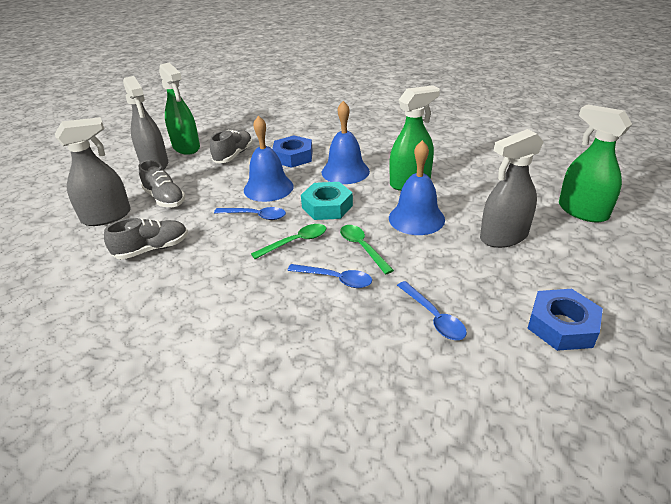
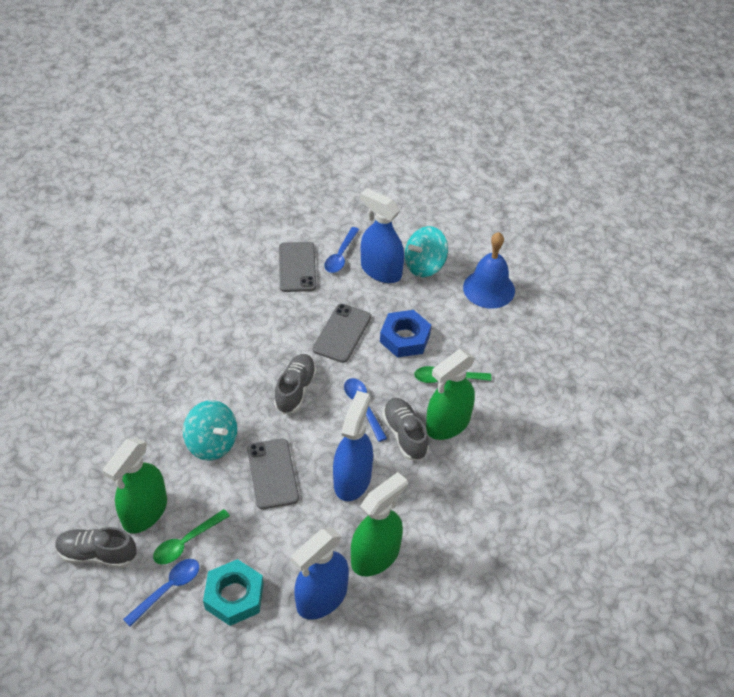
blue bell: [244,116,294,202] [322,101,370,184] [389,140,445,235] = 3 -> [463,232,515,309] = 1
blue nut: [272,135,313,168] [527,289,603,351] = 2 -> [380,310,431,358] = 1
blue spray bottle: none = 0 -> [291,527,349,620] [333,391,373,501] [360,188,404,283] = 3
grey phone: none = 0 -> [247,439,299,509] [279,242,316,292] [313,304,371,363] = 3
grey spray bottle: [55,117,131,226] [123,76,168,169] [480,129,544,248] = 3 -> none = 0
turquoise spinning top: none = 0 -> [183,400,237,461] [405,226,448,277] = 2

